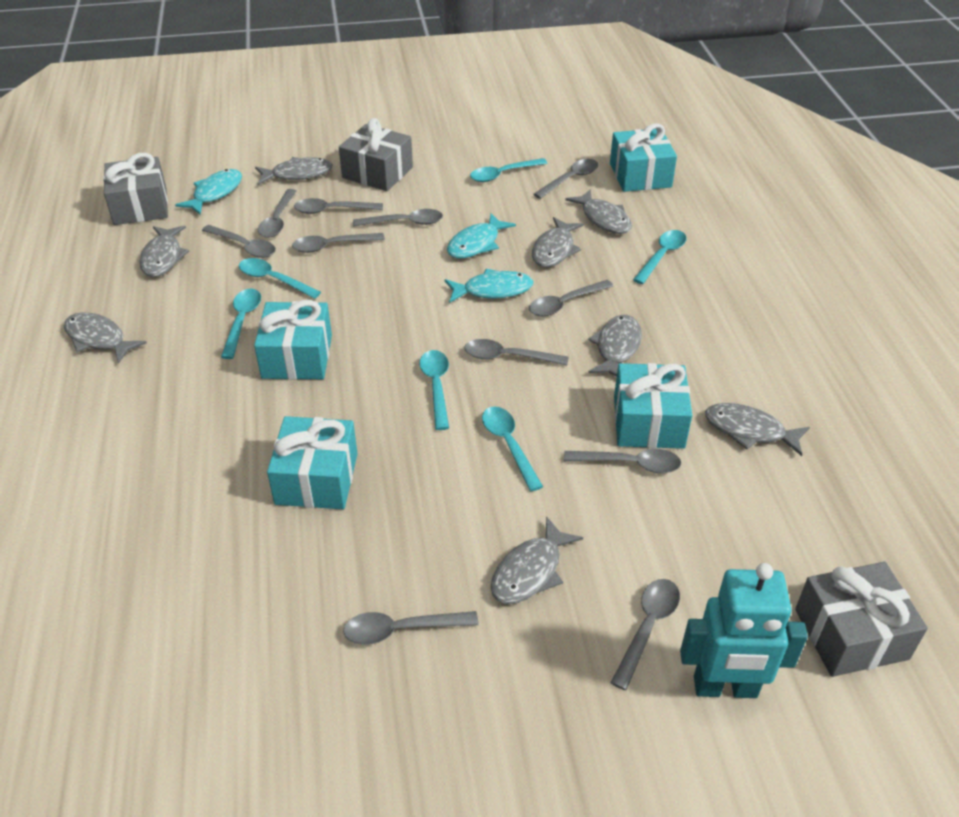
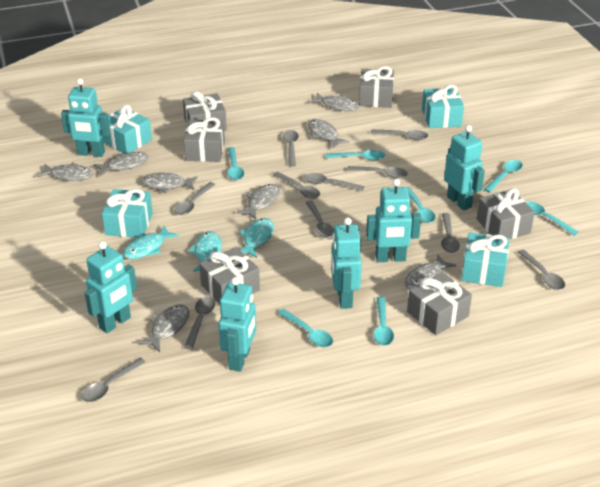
grey gift: [103,153,168,225] [339,118,413,191] [795,562,928,677] = 3 -> [183,91,227,131] [184,117,225,162] [199,247,260,304] [359,66,394,108] [407,272,472,335] [476,188,535,239] = 6
turquoise robot: [680,563,808,698] = 1 -> [61,79,110,157] [85,241,137,333] [219,277,256,372] [331,217,362,309] [366,179,421,262] [444,125,485,211] = 6
turquoise spoon: [221,288,261,359] [239,258,321,299] [420,350,449,430] [470,158,548,182] [482,407,543,491] [633,230,686,284] = 6 -> [227,147,244,180] [278,308,333,347] [326,150,385,160] [374,297,394,346] [406,187,436,223] [484,160,523,192] [526,201,579,236] = 7

